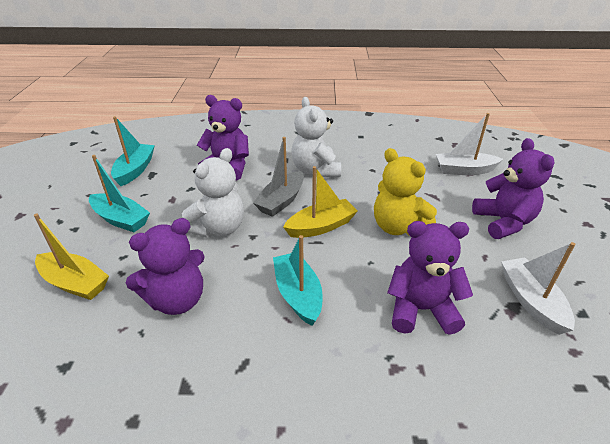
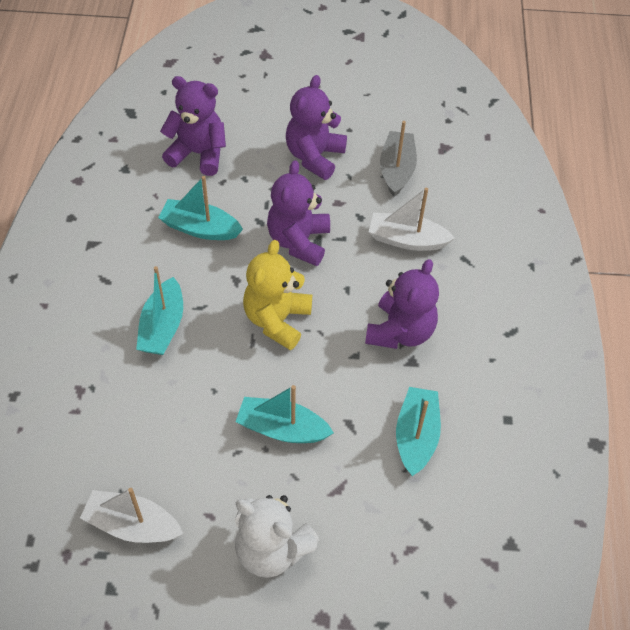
turquoise boat: [89,155,150,232] [111,116,155,186] [273,235,322,326] = 3 -> [136,266,183,355] [158,176,243,240] [236,385,334,443] [396,387,441,476] = 4
white teddy bear: [182,148,244,238] [291,97,341,177] = 2 -> [235,495,320,578] = 1
yellow boat: [34,214,109,300] [283,166,358,238] = 2 -> none = 0

